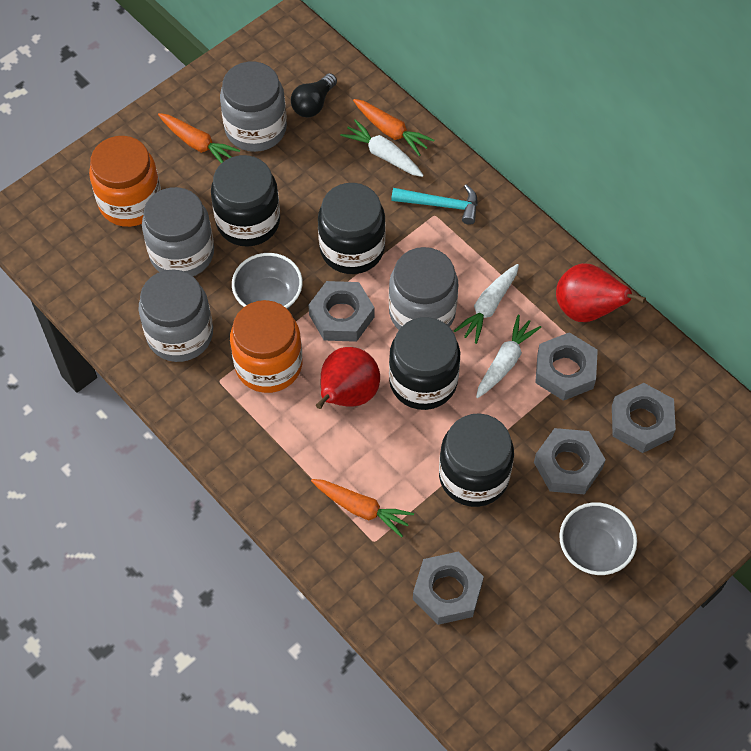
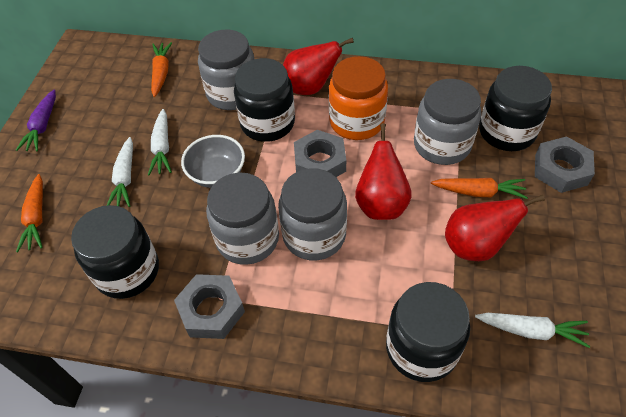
black light bulb: [291,73,337,117] = 1 -> none = 0
grey bowl: [232,253,303,309] [559,502,637,575] = 2 -> [181,135,245,188] = 1
grey nut: [308,281,374,342] [413,552,484,625] [534,428,606,494] [535,332,598,401] [612,383,676,453] = 5 -> [174,274,245,339] [294,130,346,177] [535,136,595,193] = 3
orange jar: [89,136,161,227] [230,300,302,393] = 2 -> [329,56,388,140] = 1
purple carrot: none = 0 -> [16,89,56,151] = 1
red pear: [316,347,380,409] [556,263,646,322] = 2 -> [283,38,354,95] [355,123,412,220] [445,195,545,261] = 3
turquoise hammer: [391,184,478,225] = 1 -> none = 0

